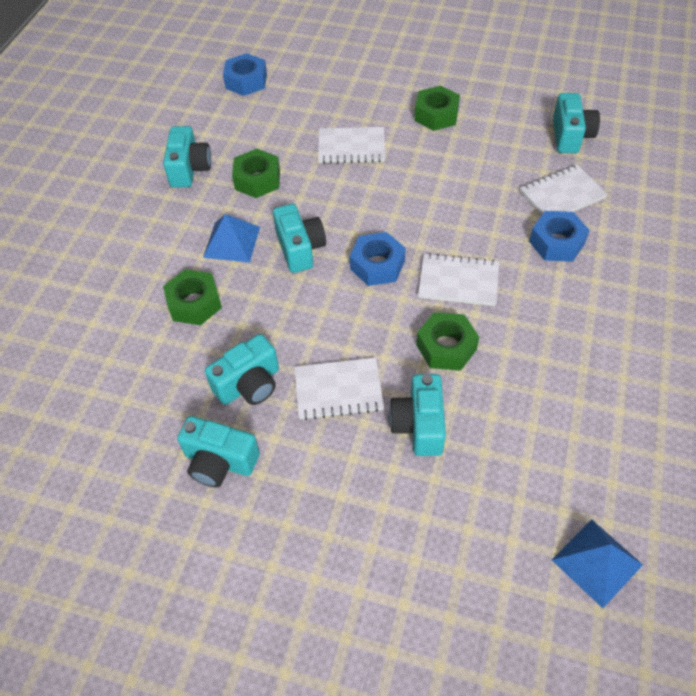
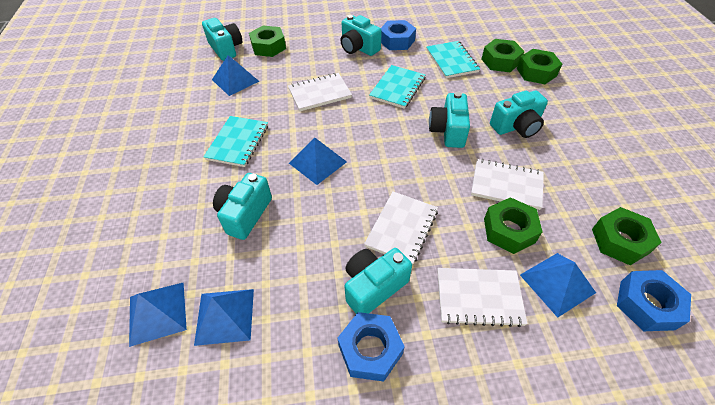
blue pyramid: [203,214,260,262] [552,520,643,608] = 2 -> [129,283,187,347] [194,289,254,346] [212,55,260,96] [289,137,347,185] [520,253,596,318] = 5
green nut: [163,269,222,325] [232,149,280,198] [414,86,460,131] [416,312,479,371] = 4 -> [249,26,286,57] [482,39,525,72] [484,197,542,254] [517,49,562,84] [592,207,662,265] = 5
turquoise notebook: none = 0 -> [204,116,268,167] [369,65,426,109] [426,41,480,78] = 3

